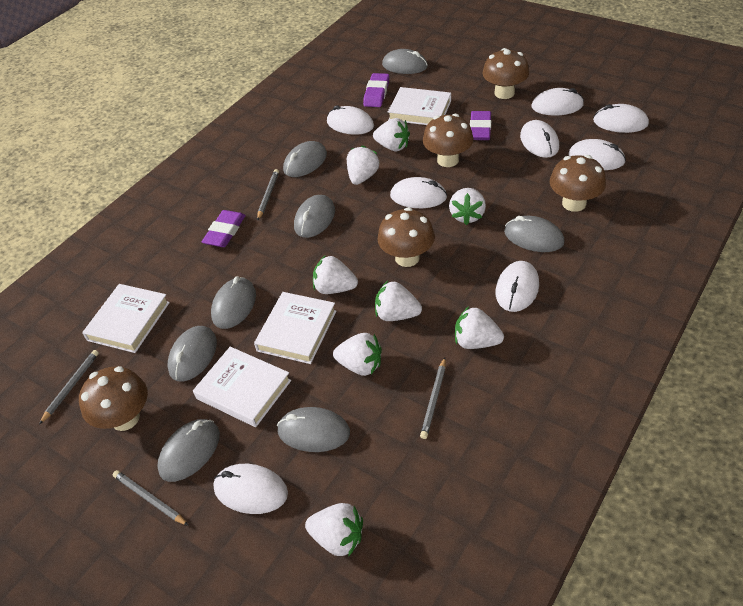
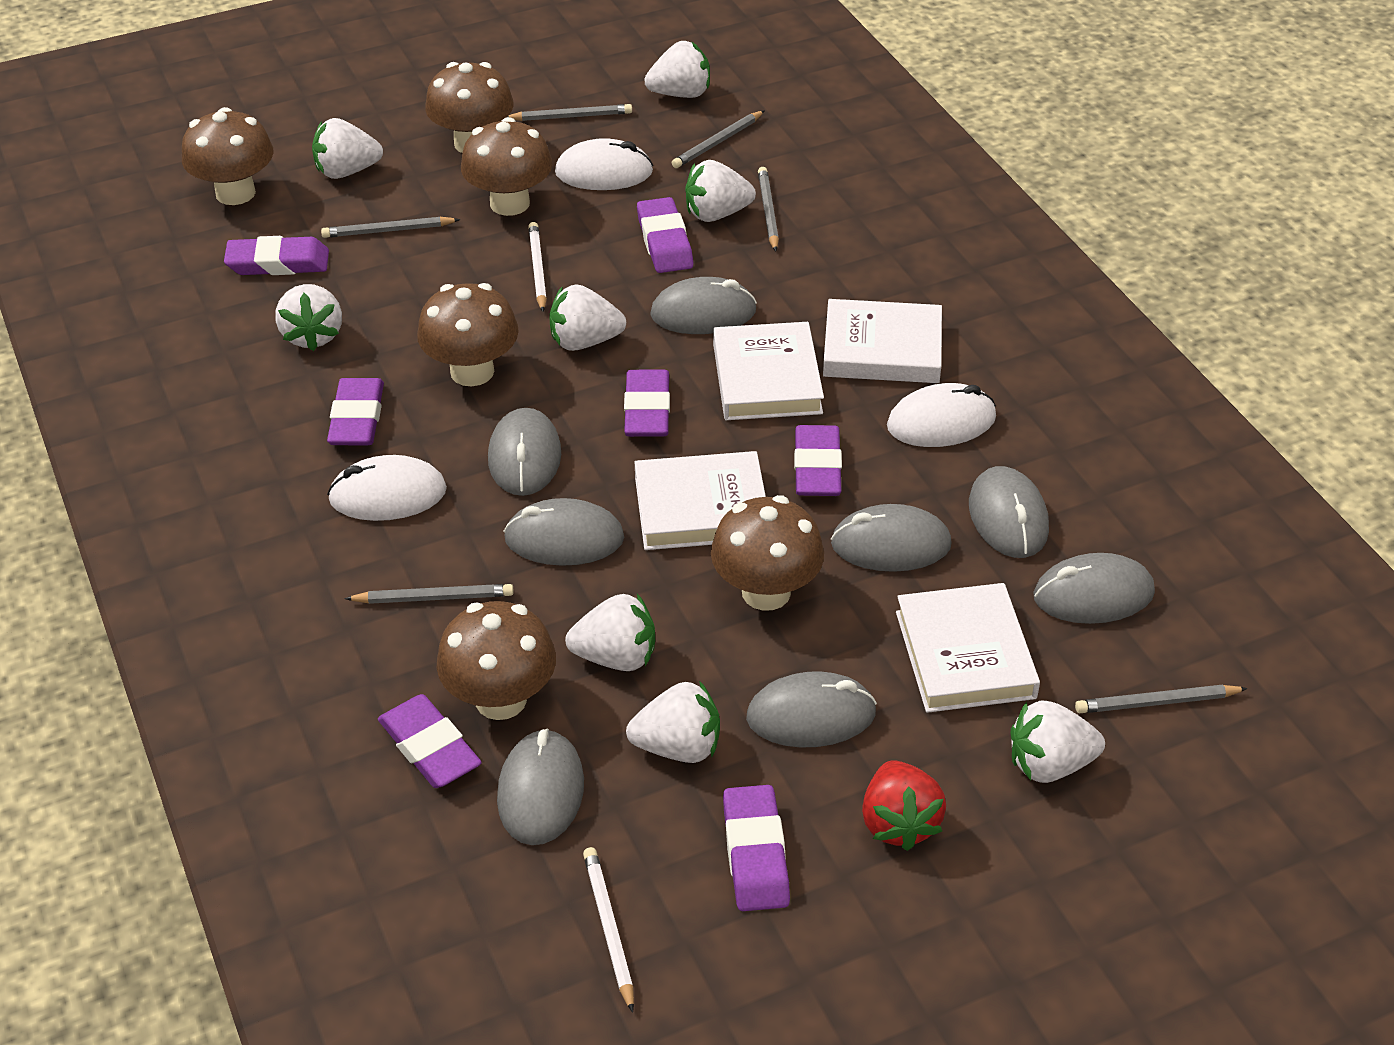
brown mushroom: [79,366,148,431] [377,207,435,267] [423,114,473,167] [482,48,529,99] [550,155,606,212] = 5 -> [182,107,274,205] [417,283,519,387] [425,62,514,153] [437,601,556,720] [461,117,552,216] [711,495,824,611] = 6
grey pencil: [39,350,99,424] [113,470,189,526] [257,169,279,221] [420,357,446,439] = 4 -> [321,217,460,238] [345,584,514,604] [508,104,632,121] [672,110,765,168] [758,167,779,252] [1075,685,1248,713] = 6
purple eraser: [202,210,246,247] [363,73,389,107] [470,111,491,140] = 3 -> [224,236,329,275] [327,378,384,445] [378,694,482,788] [624,370,670,437] [637,197,693,273] [723,785,790,911] [794,425,842,496] = 7
red strawberry: none = 0 -> [862,760,946,851] = 1
white mouse: [213,464,288,514] [327,105,374,135] [390,177,447,208] [496,261,539,312] [520,120,559,158] [531,88,584,116] [568,139,626,170] [593,104,649,133] = 8 -> [327,455,447,521] [555,138,653,190] [887,383,996,447] = 3
white pencil: none = 0 -> [528,222,547,312] [583,847,634,1013] = 2

